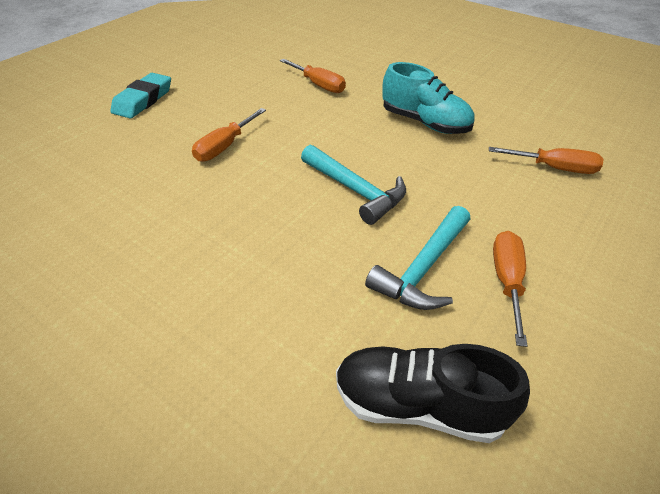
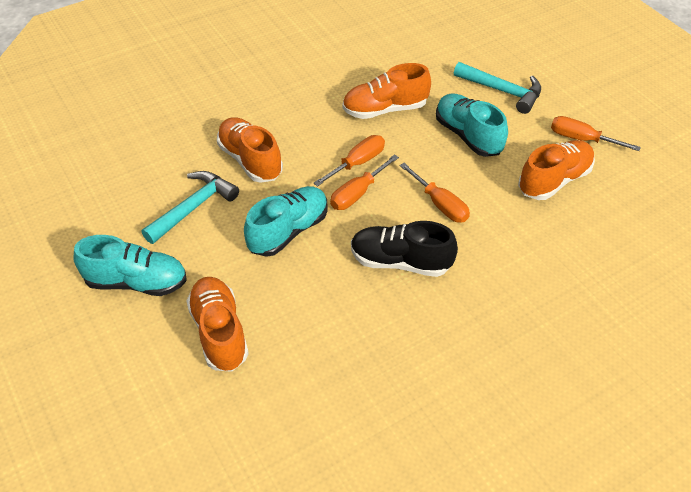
orange shoe: none = 0 -> [186,277,249,372] [217,117,283,183] [342,63,431,119] [518,140,595,200] = 4
turquoise eraser: [110,73,171,118] = 1 -> none = 0
turquoise shoe: [382,62,475,134] = 1 -> [73,235,187,296] [244,186,328,257] [436,93,508,157] = 3

